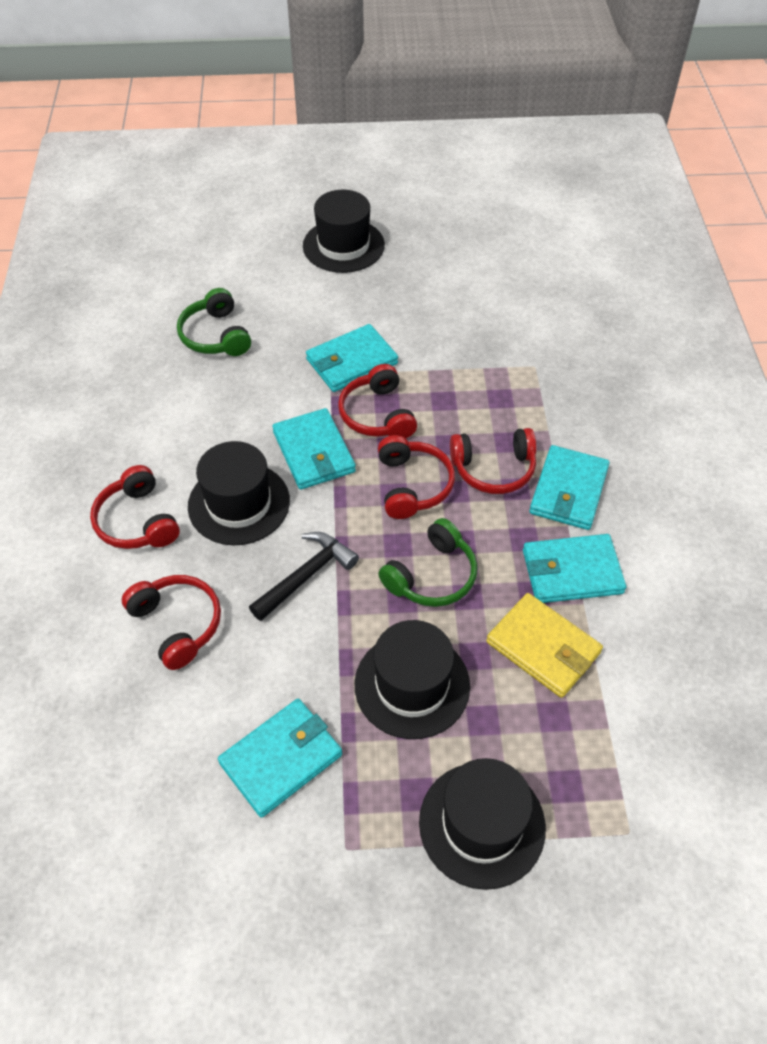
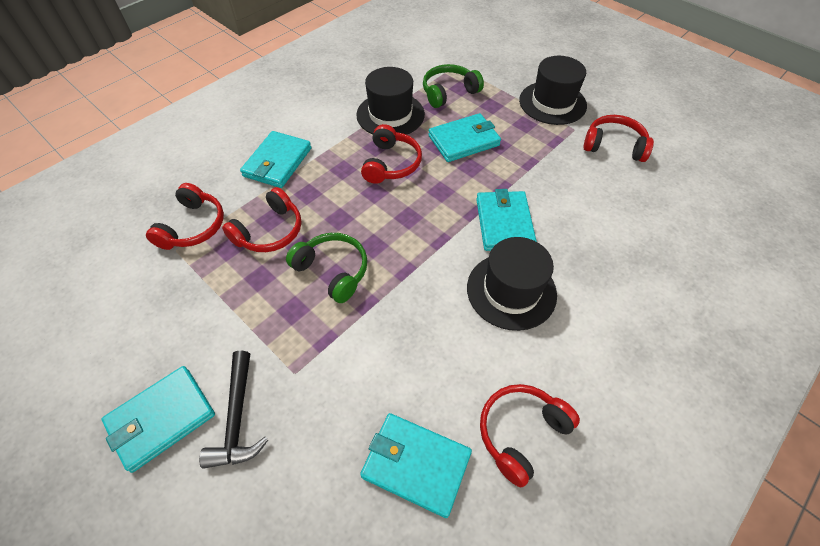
black hat: [188,441,290,545] [303,190,385,273] [355,620,470,739] [419,758,546,890] = 4 -> [356,67,425,135] [467,237,557,331] [519,56,587,125] = 3
yellow wallet: [486,593,603,698] = 1 -> none = 0

